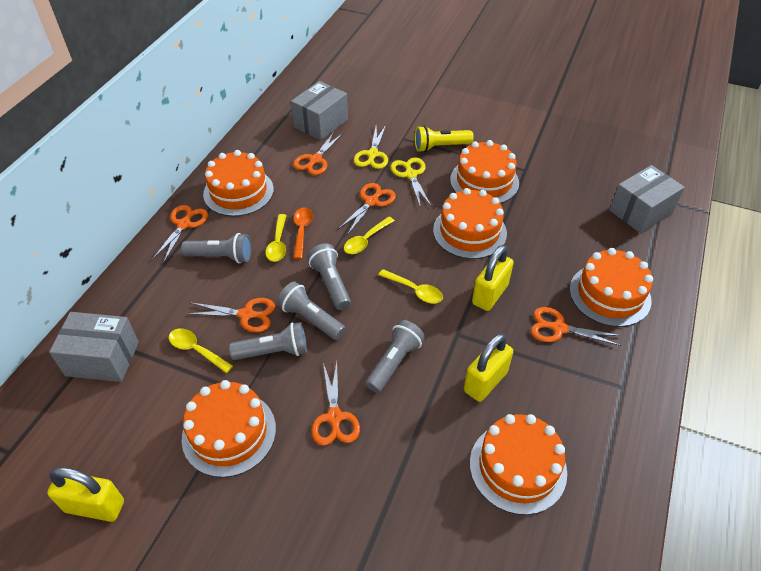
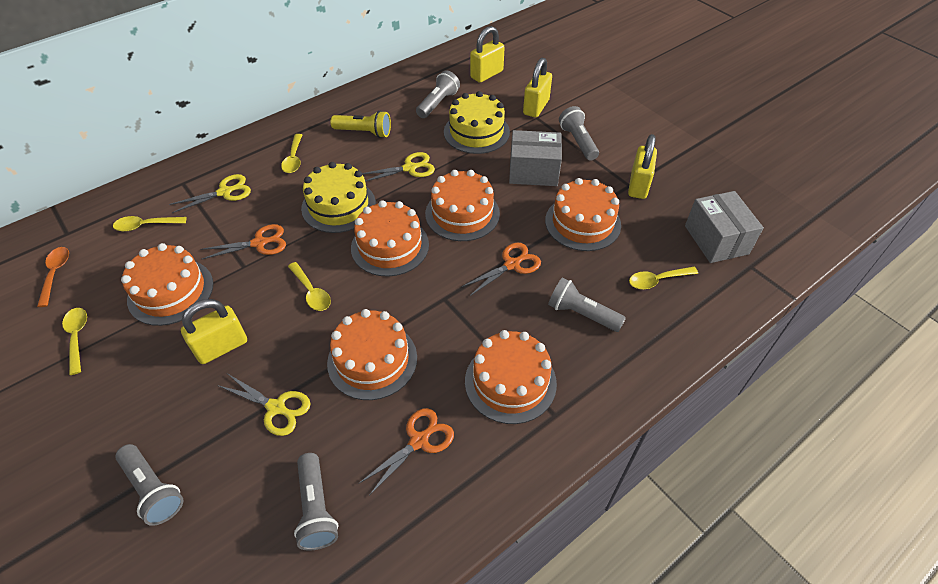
grey box: [49,312,139,382] [291,81,348,140] [610,165,685,233] = 3 -> [509,130,562,186] [685,191,764,263] = 2
orange scissors: [152,205,208,263] [186,298,275,332] [293,132,343,175] [311,362,360,446] [338,183,396,234] [531,307,622,346] = 6 -> [200,224,286,260] [358,408,454,496] [462,243,541,296] = 3
yellow cake: none = 0 -> [301,162,376,233] [444,91,510,154] = 2
yellow padlock: [47,467,124,522] [464,333,513,402] [472,245,514,311] = 3 -> [181,299,247,364] [470,26,505,83] [523,58,552,118] [628,134,657,199] = 4
yellow scissors: [354,125,388,169] [391,157,431,206] = 2 -> [169,174,251,213] [217,373,311,436] [362,152,435,182] = 3
yellow spoon: [169,328,233,373] [266,214,287,262] [344,217,395,254] [378,269,443,303] = 4 -> [62,308,87,375] [113,216,186,232] [281,134,302,173] [288,262,331,311] [629,267,698,289] = 5

